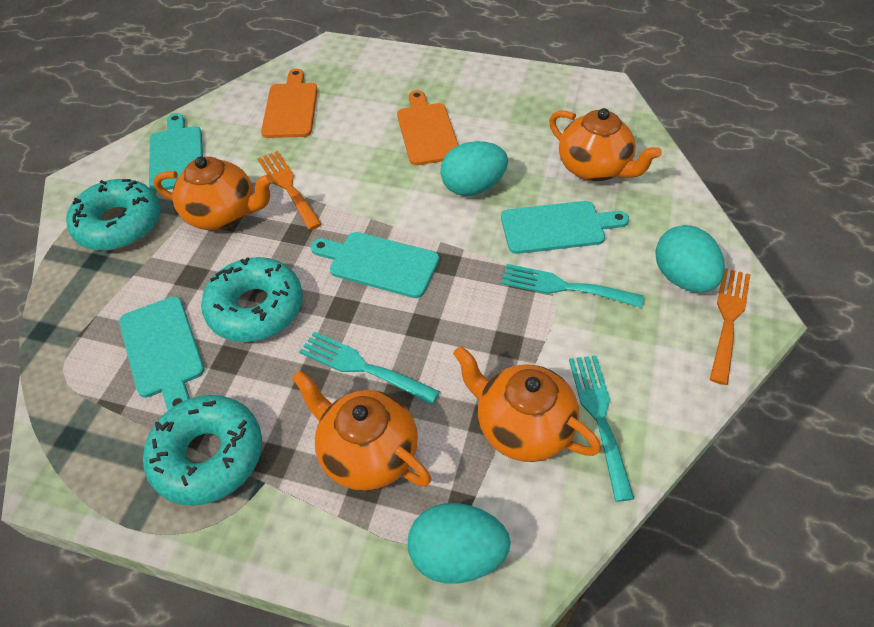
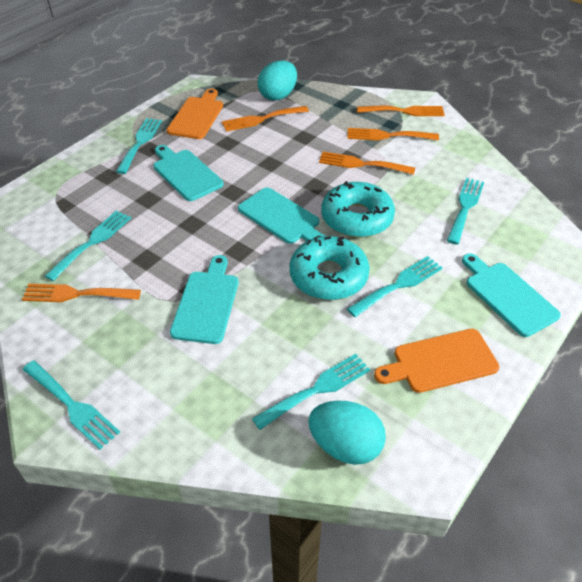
orange fork: [257,151,322,230] [710,268,750,385] = 2 -> [22,284,141,302] [222,106,309,132] [319,151,415,175] [347,128,439,140] [357,106,445,116] = 5
orange teapot: [153,157,274,230] [292,370,431,491] [453,346,601,462] [549,108,662,182] = 4 -> none = 0
turquoise donut: [66,179,161,251] [143,395,262,506] [201,257,303,342] = 3 -> [290,236,370,300] [321,181,395,238] = 2
turquoise egg: [408,503,511,584] [440,141,508,196] [655,225,725,292] = 3 -> [257,60,297,101] [308,401,386,465] = 2
turquoise fork: [299,332,440,405] [501,264,644,308] [569,356,634,502] = 3 -> [22,360,120,449] [45,210,131,281] [116,118,162,174] [252,354,370,430] [347,256,442,317] [447,178,484,245] = 6

